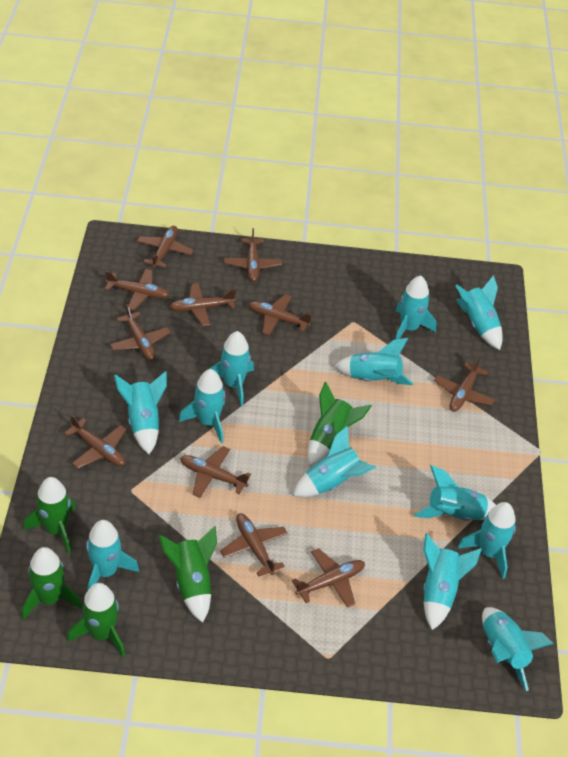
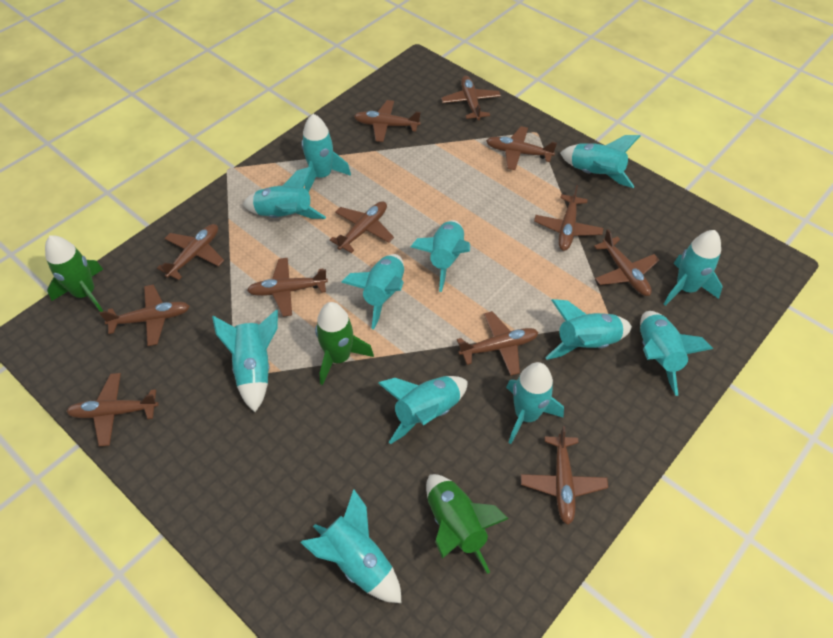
brown plane: [64,415,127,468] [105,269,169,310] [110,304,171,361] [137,226,194,268] [170,283,236,326] [180,446,251,498] [220,513,288,577] [224,228,282,282] [249,294,312,336] [292,548,365,608] [434,357,494,412] = 11 -> [66,373,159,446] [99,285,190,346] [157,224,224,280] [247,258,328,317] [330,201,394,253] [354,100,421,142] [441,76,501,120] [457,311,538,376] [486,126,557,170] [521,426,608,525] [534,185,603,251] [594,229,659,296] = 12
green rocket: [22,547,82,620] [24,477,76,554] [67,583,125,657] [159,526,217,623] [308,382,372,466] = 5 -> [45,235,103,312] [315,302,374,385] [426,474,509,574] = 3

